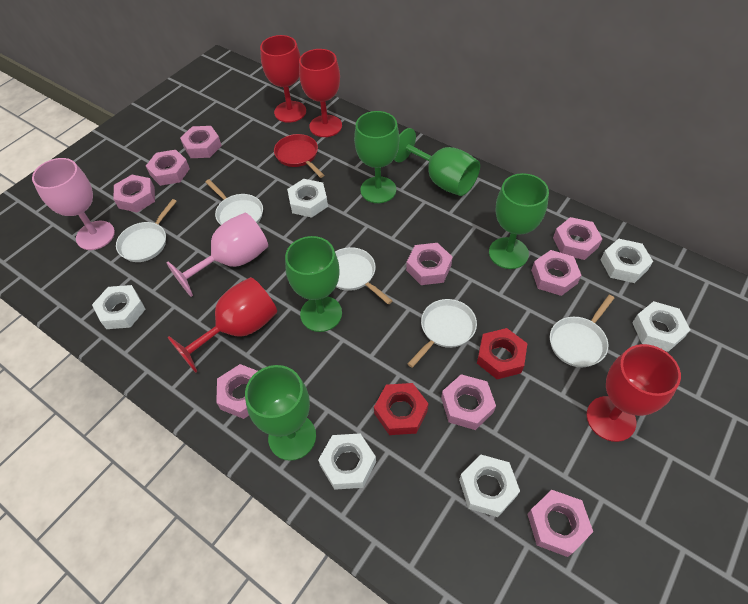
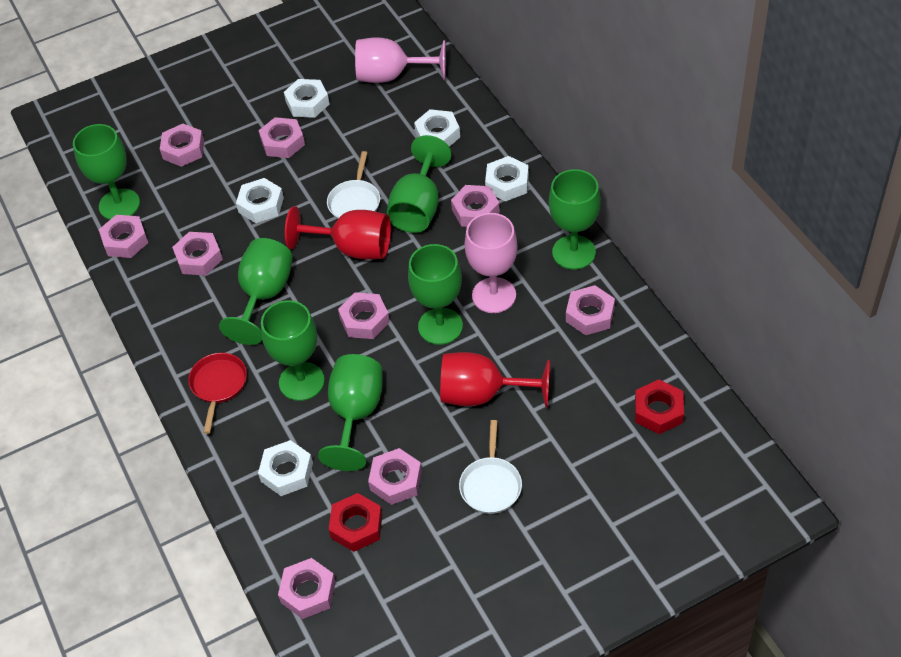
green goblet: [245,365,316,461] [285,236,342,332] [354,111,399,203] [394,128,480,196] [489,173,549,269] = 5 -> [73,124,140,220] [219,238,293,345] [261,300,325,401] [318,354,383,471] [387,135,452,233] [408,244,463,345] [549,169,601,270] = 7
red goblet: [167,277,277,373] [260,35,306,123] [299,49,342,137] [586,344,681,442] = 4 -> [285,206,391,260] [440,352,550,407] = 2
white nut: [92,285,146,329] [287,179,328,218] [318,433,376,490] [459,454,520,517] [600,239,653,283] [632,301,690,352] = 6 -> [236,178,284,223] [258,440,313,496] [284,79,329,118] [414,109,460,147] [485,156,529,201] = 5
white pan: [116,199,177,262] [205,179,263,225] [335,247,392,305] [407,299,477,368] [550,295,614,367] = 5 -> [327,151,380,219] [459,420,522,514] = 2

